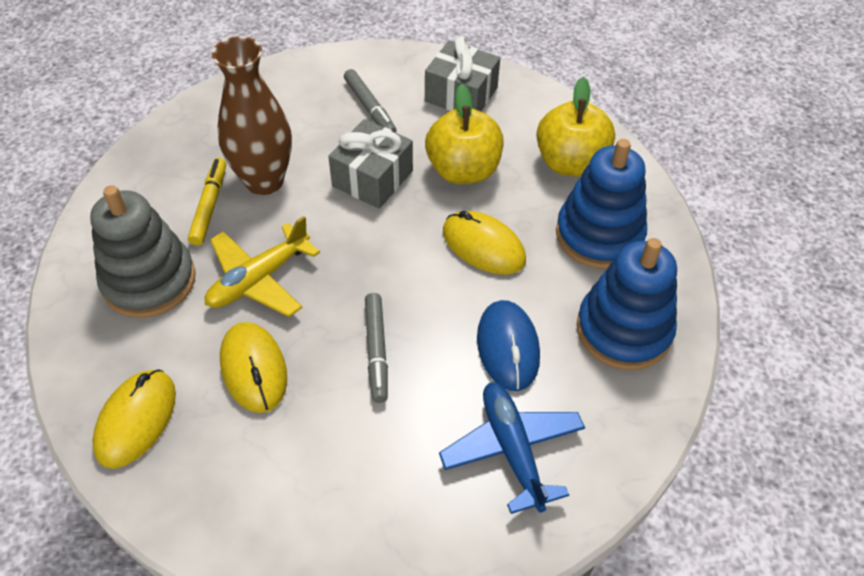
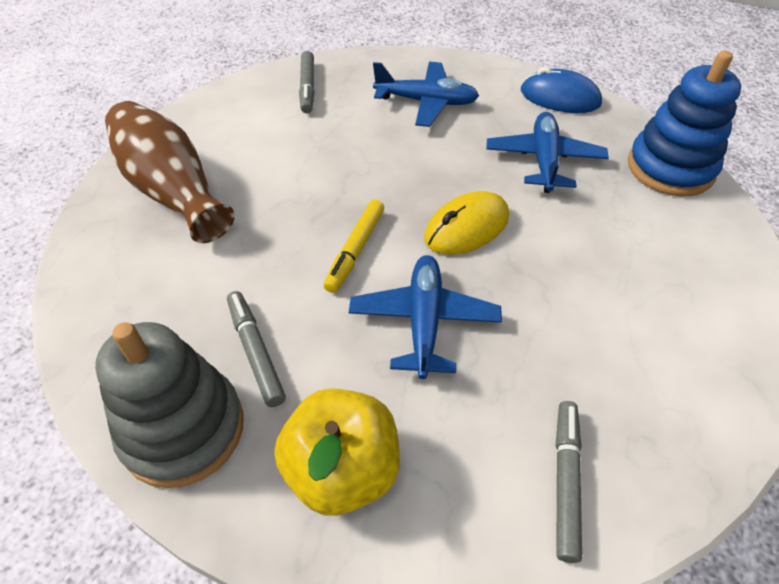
blue plane: [439,382,585,514] = 1 -> [349,255,502,379] [373,62,479,127] [487,112,609,193] = 3
blue stacking toy: [556,139,647,269] [577,238,677,370] = 2 -> [628,51,741,197] = 1
grey gift: [328,119,413,209] [425,36,500,111] = 2 -> none = 0
grey marker: [344,69,397,133] [365,293,388,403] = 2 -> [227,291,286,407] [299,51,315,113] [556,401,582,563] = 3
yellow apple: [425,84,503,184] [536,77,615,177] = 2 -> [274,388,400,516] = 1
yellow mouse: [92,369,176,469] [220,322,287,413] [443,211,526,274] = 3 -> [424,191,509,255] = 1
yellow plane: [205,216,320,317] = 1 -> none = 0

